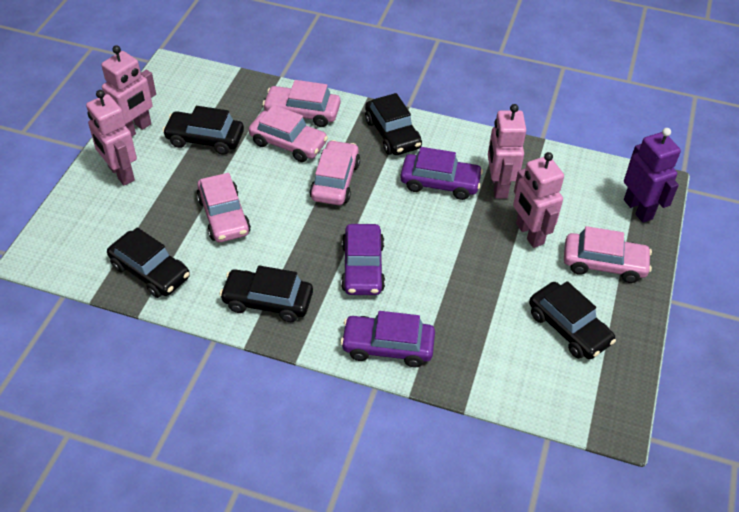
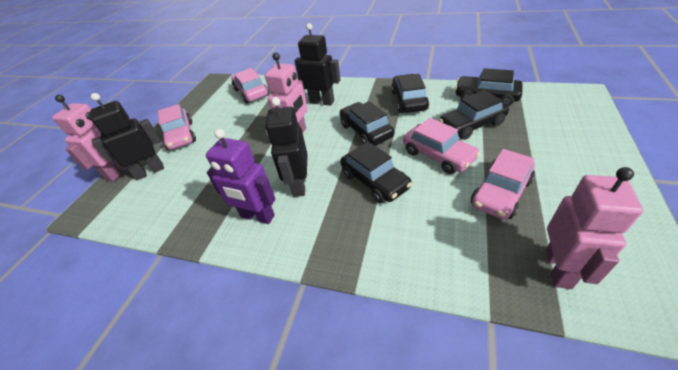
black robot: none = 0 -> [90,93,164,180] [266,97,307,197] [294,23,340,106] = 3
pink car: [196,173,251,242] [249,105,328,162] [262,80,340,127] [310,140,360,205] [564,226,652,283] = 5 -> [158,104,196,150] [231,68,269,104] [403,118,480,174] [471,149,535,220] = 4
pink robot: [86,90,137,185] [101,45,156,137] [488,104,526,199] [513,152,564,248] = 4 -> [52,95,127,182] [265,53,308,133] [545,167,643,289] = 3
purple car: [340,311,435,367] [341,224,385,295] [400,147,483,200] = 3 -> none = 0

